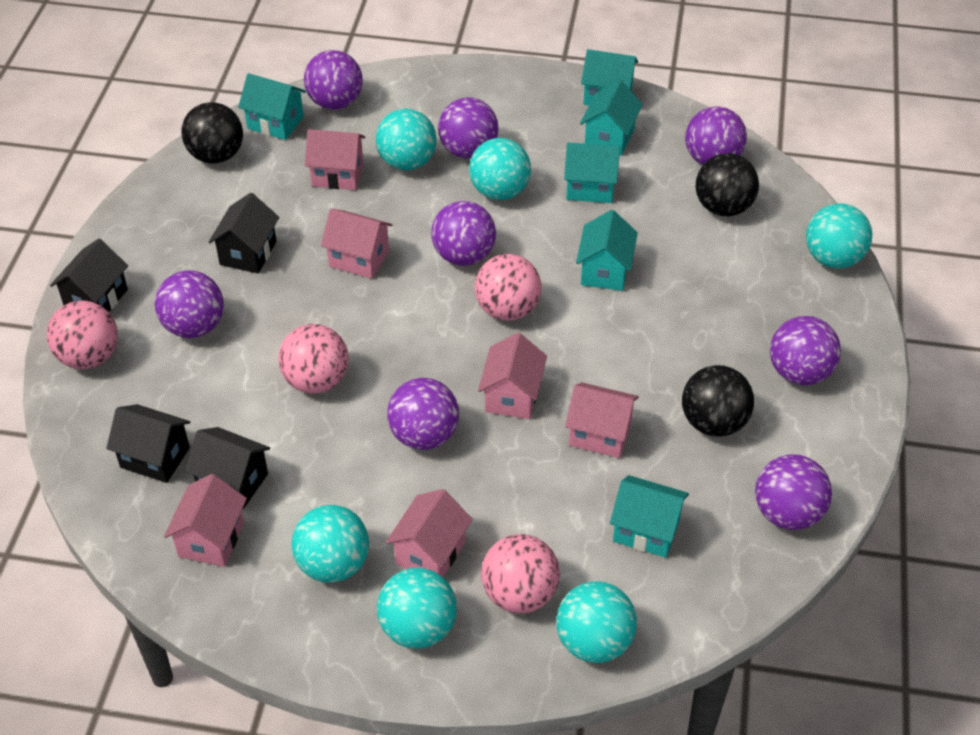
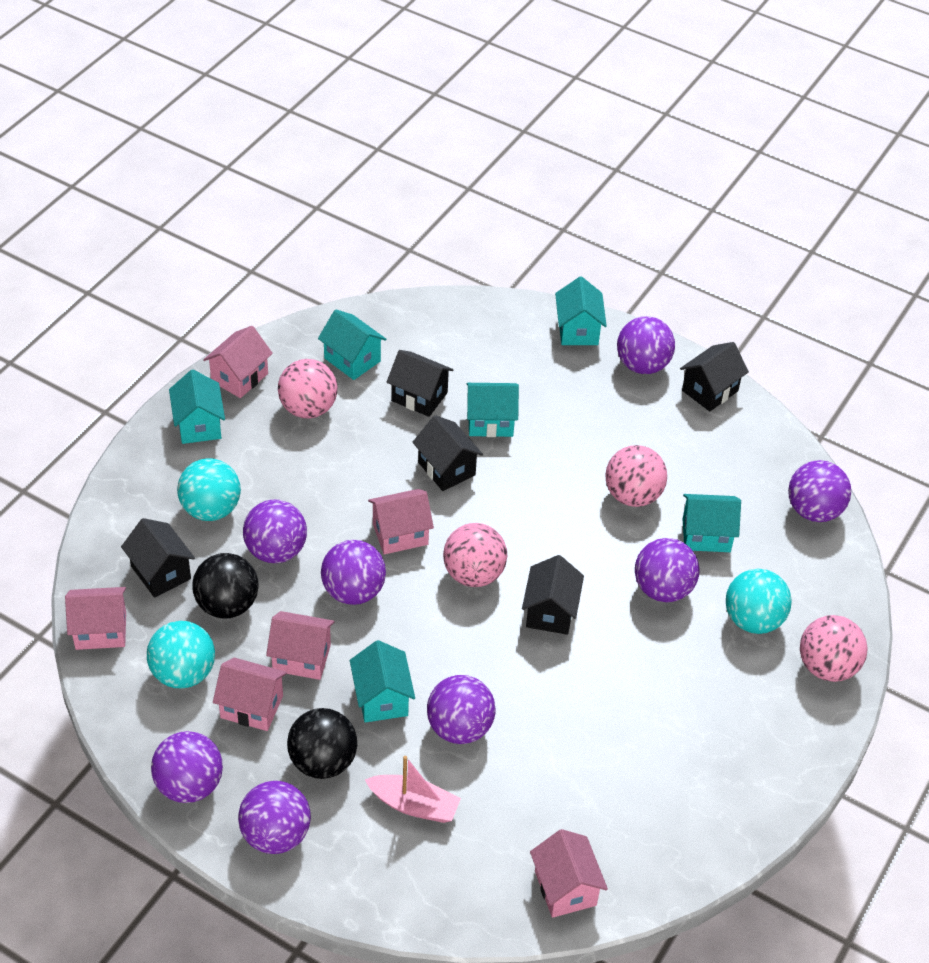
black ball: [182,102,243,163] [682,365,754,437] [696,153,759,216] = 3 -> [192,553,258,619] [287,708,357,779] = 2
black house: [50,239,128,312] [106,404,190,483] [185,427,270,509] [208,193,279,273] = 4 -> [121,518,195,598] [386,350,454,417] [413,415,483,491] [522,555,584,635] [680,342,749,411] = 5
pink boat: none = 0 -> [365,756,461,823] = 1
turquoise ball: [291,505,369,583] [376,109,436,170] [377,568,457,649] [469,138,531,200] [556,581,637,663] [806,203,872,269] = 6 -> [147,621,215,688] [177,458,241,521] [726,569,792,634] = 3

